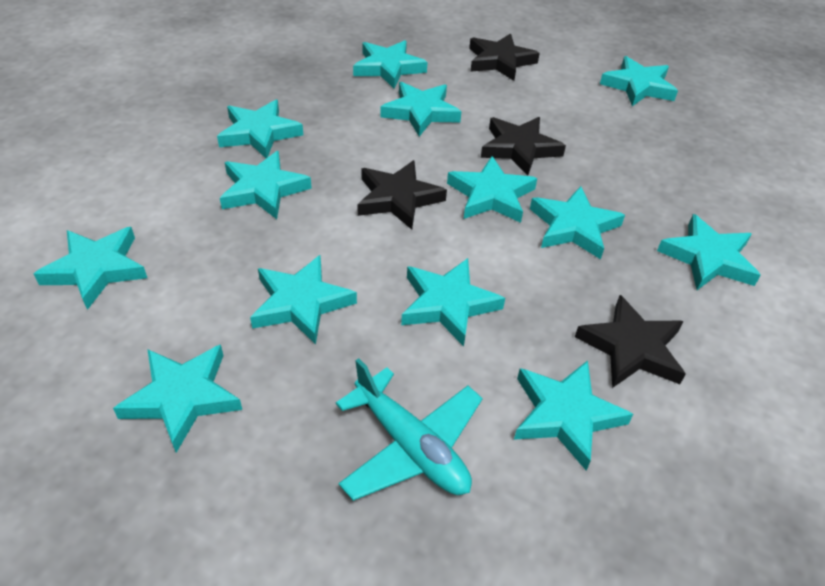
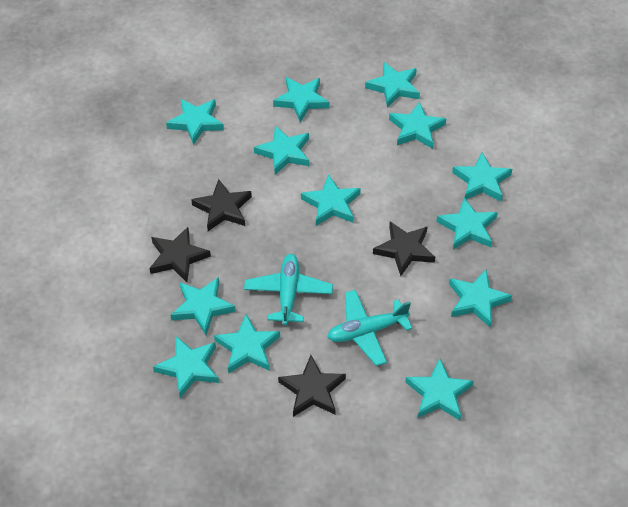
turquoise plane: [336,358,483,501] = 1 -> [244,254,333,326] [327,290,412,366] = 2

